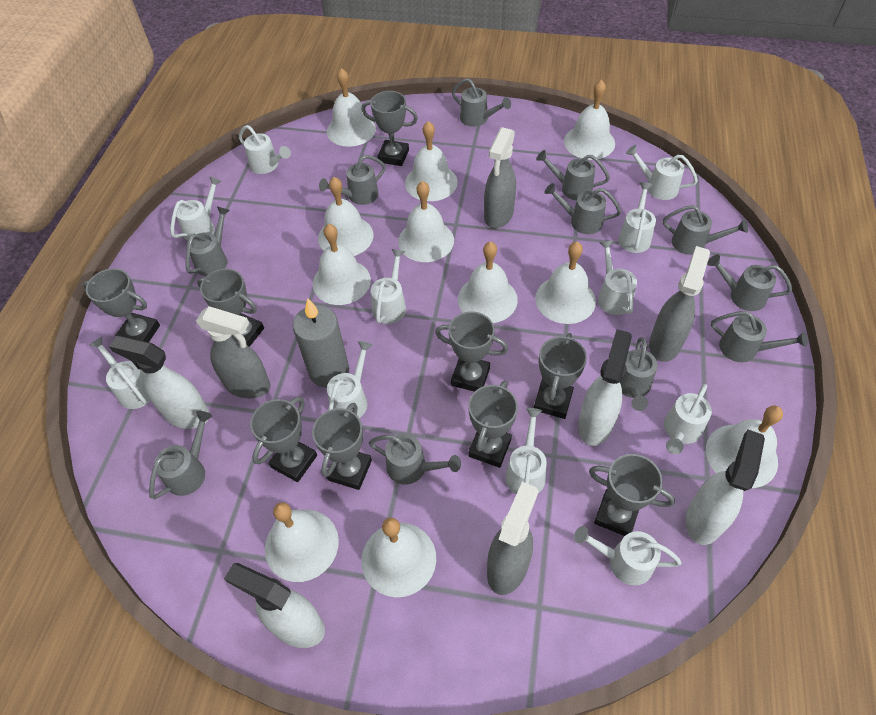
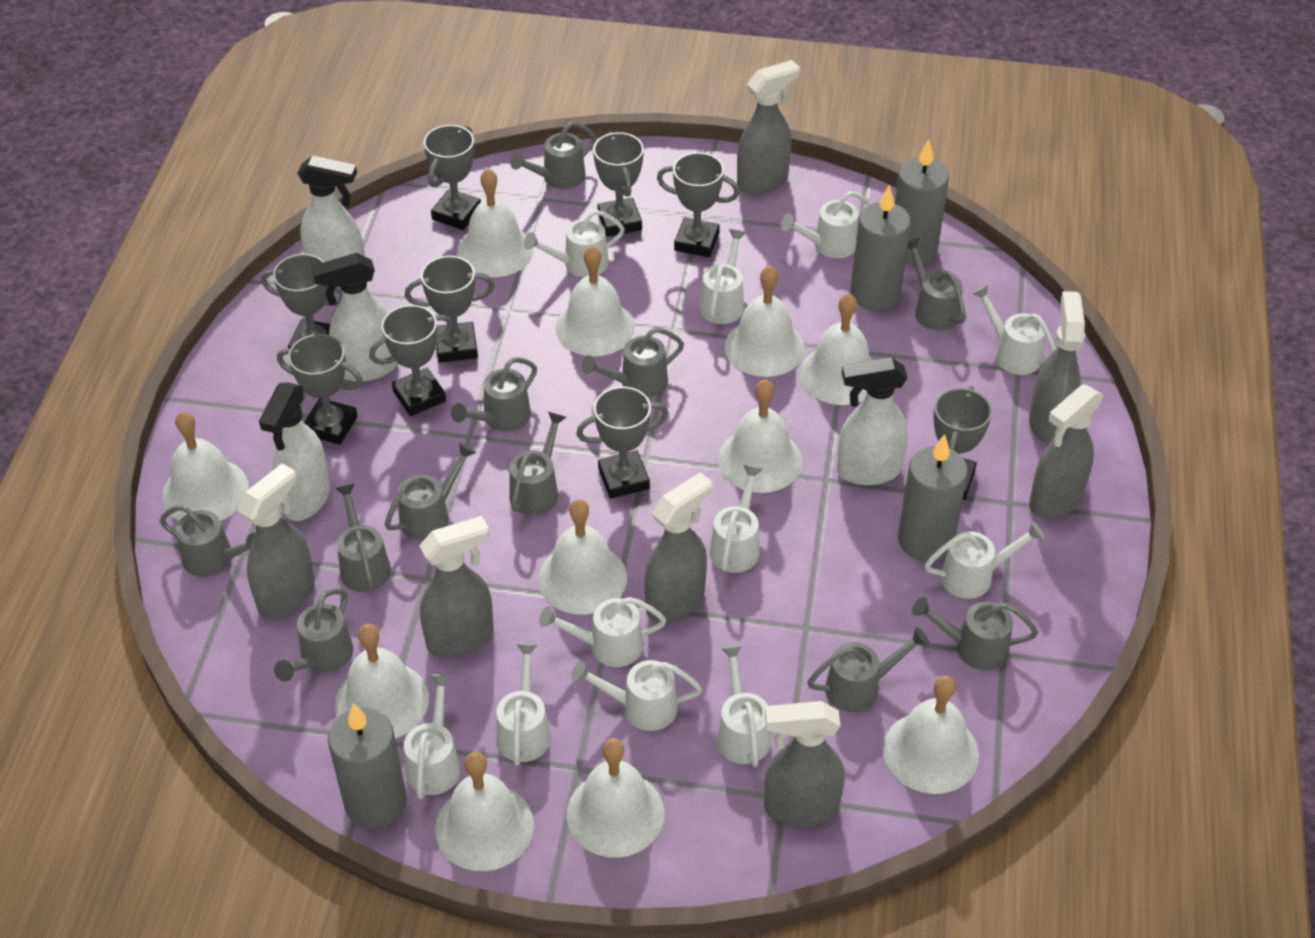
grey candle: [293,298,349,388] = 1 -> [328,703,407,828] [851,185,911,311] [894,139,949,265] [898,434,968,561] = 4
grey spray bottle: [196,306,271,398] [484,127,516,228] [487,482,538,595] [649,246,710,362] = 4 -> [238,463,315,618] [419,516,493,658] [645,472,712,622] [737,60,800,195] [764,701,845,827] [1029,291,1085,445] [1029,384,1103,519] = 7

